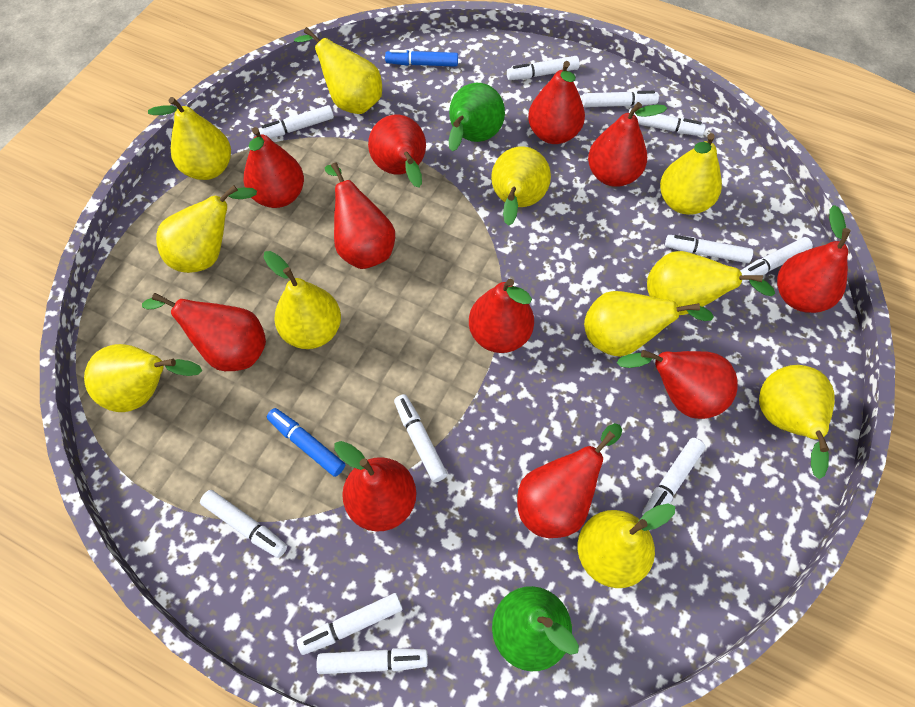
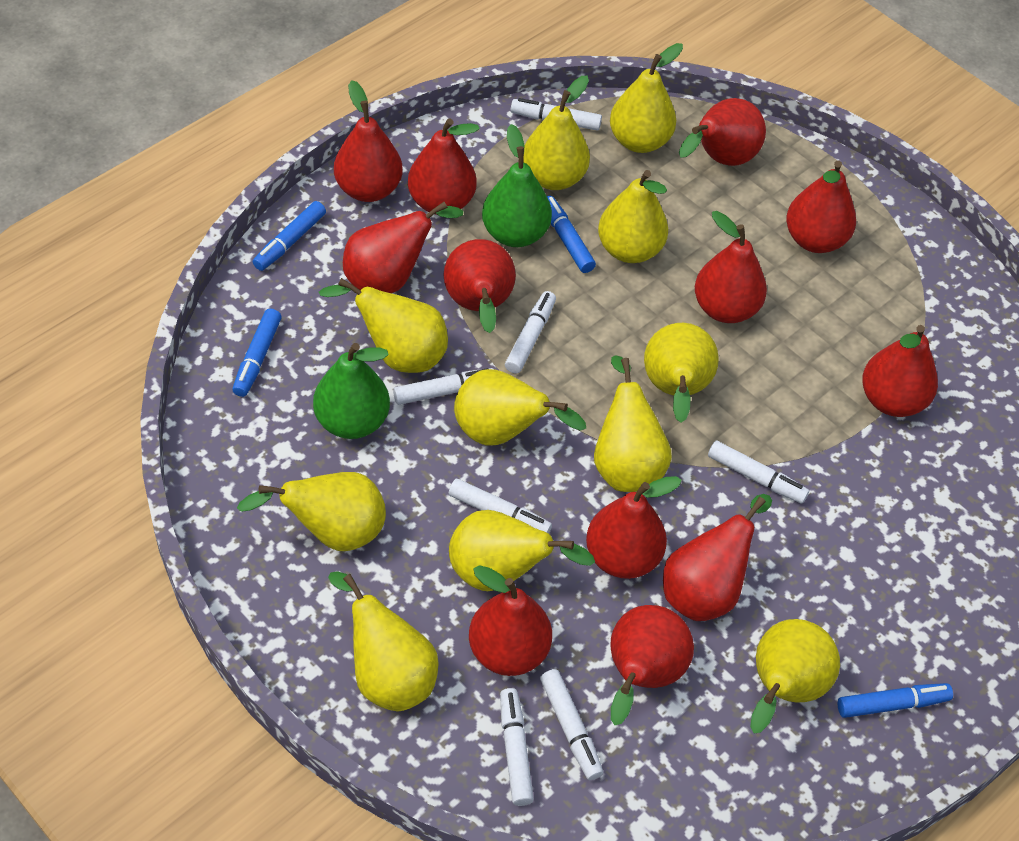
blue marker: [267,408,345,477] [385,50,458,67] = 2 -> [232,309,282,397] [253,201,326,271] [547,196,596,273] [838,683,953,718] = 4
red pear: [142,293,266,371] [244,127,304,208] [325,162,395,269] [334,441,416,532] [368,115,426,187] [469,278,534,353] [517,423,622,538] [528,61,585,144] [588,102,667,187] [616,350,738,419] [777,205,850,313] = 11 -> [334,80,403,202] [343,202,463,293] [408,118,480,215] [444,239,516,333] [469,565,552,676] [586,476,682,579] [610,605,694,725] [663,494,772,621] [679,98,766,166] [695,211,767,323] [786,160,856,253] [862,325,938,417] = 12
white marker: [200,490,287,558] [258,105,334,138] [297,593,403,655] [316,648,428,674] [394,394,448,483] [507,56,580,80] [582,91,659,107] [629,108,706,136] [642,438,705,515] [665,235,753,263] [740,237,813,283] = 11 -> [393,368,493,405] [449,479,552,534] [500,688,534,806] [505,291,556,374] [511,98,602,131] [540,669,603,780] [708,441,809,503] = 7

